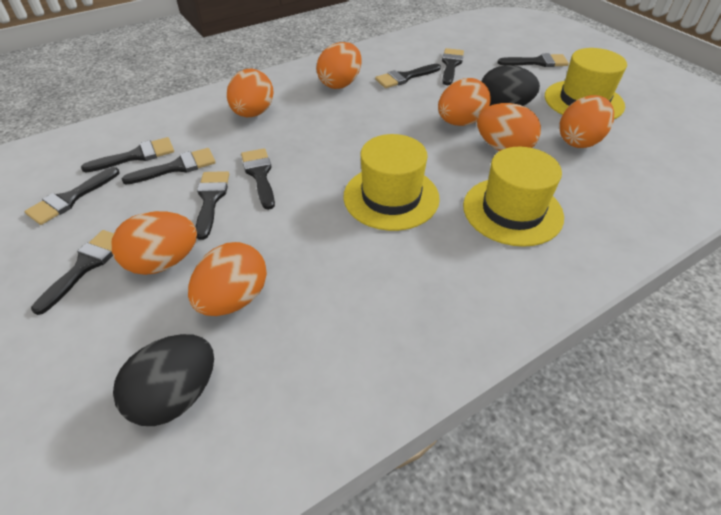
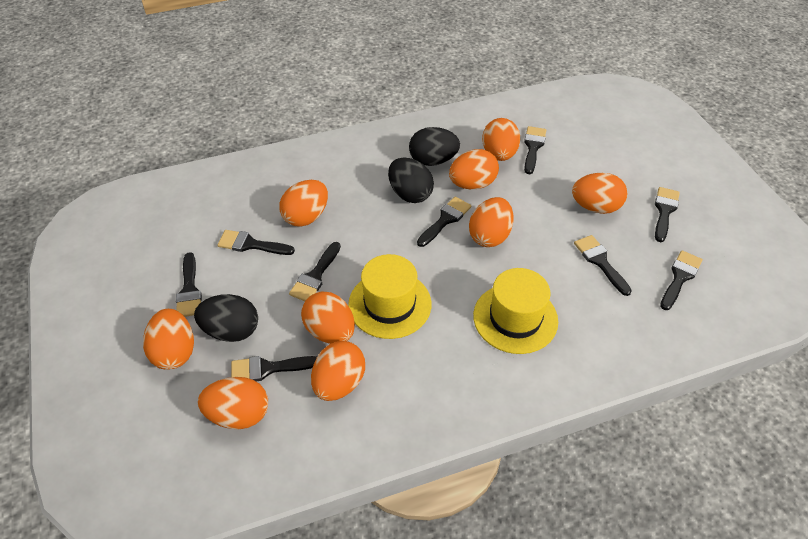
black egg: [113,334,214,426] [481,65,540,106] = 2 -> [194,294,258,342] [388,158,434,203] [409,127,460,166] = 3
orange egg: [111,211,197,275] [188,242,267,316] [227,69,274,117] [316,42,362,89] [438,78,491,126] [477,103,541,151] [560,95,614,148] = 7 -> [143,309,194,369] [198,377,268,429] [279,180,328,227] [301,291,355,344] [311,341,365,401] [449,149,499,189] [469,197,514,247] [482,118,521,161] [572,173,627,214] = 9
yellow hat: [343,134,440,231] [463,147,564,247] [545,48,627,119] = 3 -> [348,254,431,339] [473,268,558,354] = 2

